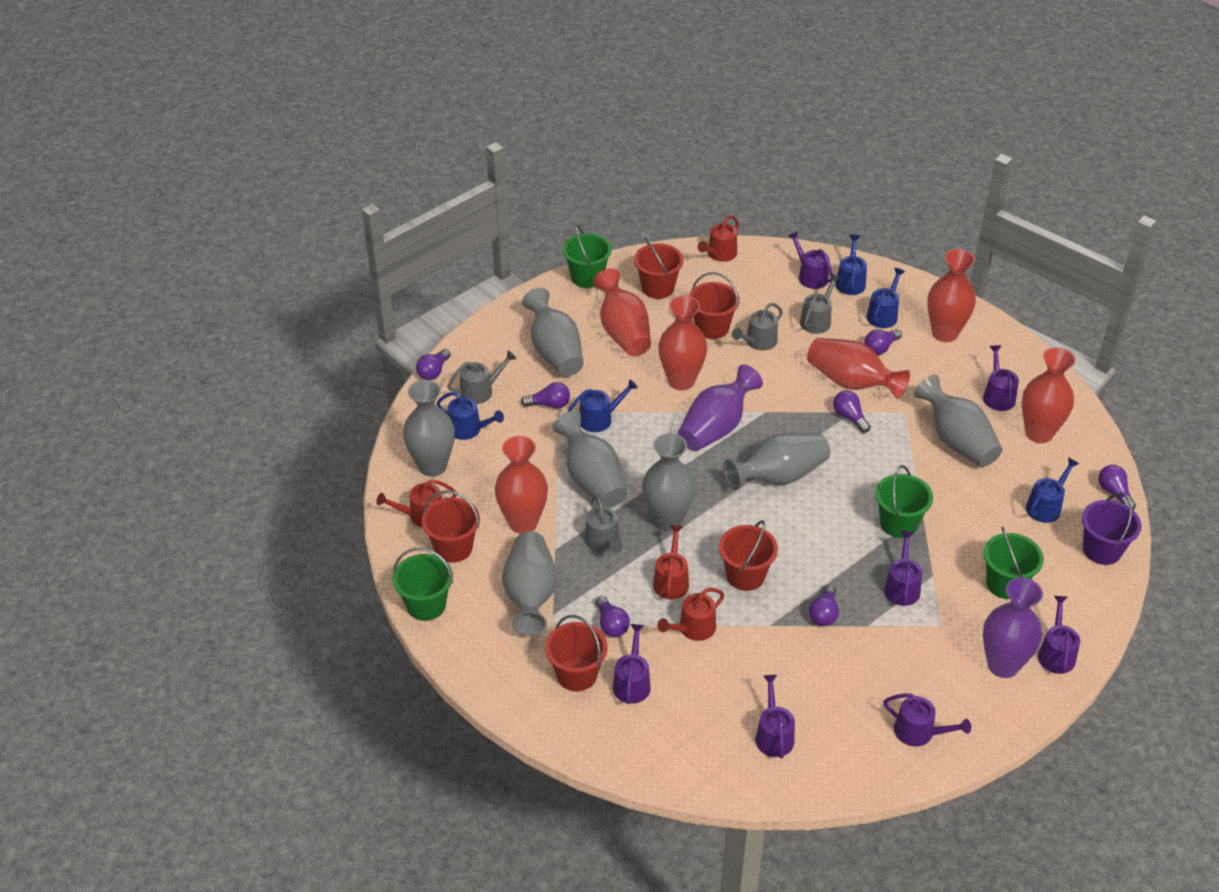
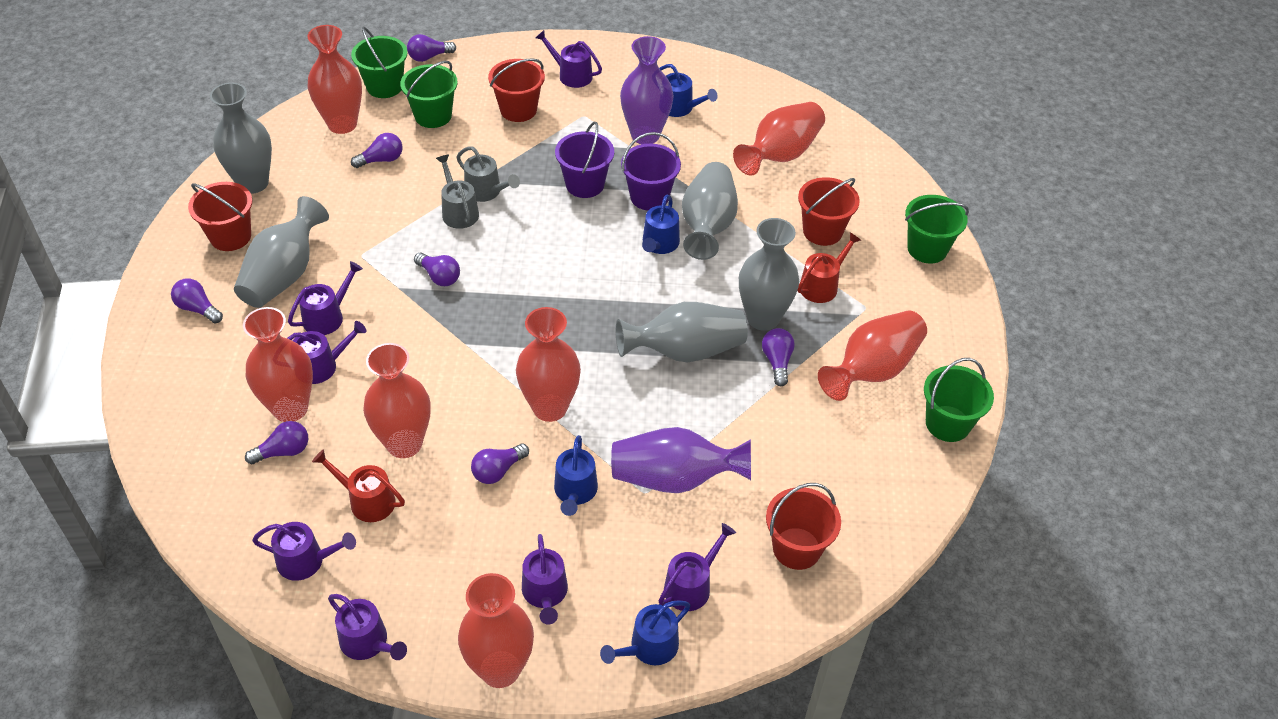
blue watering can: [437,392,504,440] [568,379,638,432] [835,234,867,295] [867,268,905,328] [1026,457,1079,523] = 5 -> [554,435,598,516] [600,600,691,665] [642,195,680,254] [659,64,718,117] = 4
grey vase: [403,380,455,477] [502,531,557,636] [522,288,584,376] [553,411,627,508] [642,433,695,531] [723,433,830,490] [914,375,1002,467] = 7 -> [210,82,272,194] [234,196,329,308] [616,302,748,362] [682,162,738,260] [739,218,799,331] = 5
grey watering can: [447,351,517,404] [585,497,623,553] [732,303,783,351] [800,274,840,334] = 4 -> [436,155,479,229] [456,146,520,202] = 2
purple bucket: [1082,493,1142,565] = 1 -> [555,122,614,198] [621,132,681,210] = 2
red bucket: [422,490,480,563] [545,615,608,691] [634,237,684,299] [689,272,740,339] [719,520,778,591] = 5 -> [188,182,252,251] [488,58,545,122] [766,483,841,570] [798,177,860,246] = 4
red vase: [495,436,548,534] [593,268,651,356] [658,296,707,391] [807,338,910,399] [927,249,976,342] [1022,347,1076,443] = 6 -> [243,307,313,422] [307,25,362,134] [363,343,431,458] [458,573,534,688] [516,307,581,422] [733,102,825,176] [818,311,927,401] = 7
red watering can: [376,479,456,527] [653,525,689,599] [657,588,724,641] [698,215,739,262] = 4 -> [312,449,405,522] [798,232,861,303] = 2

